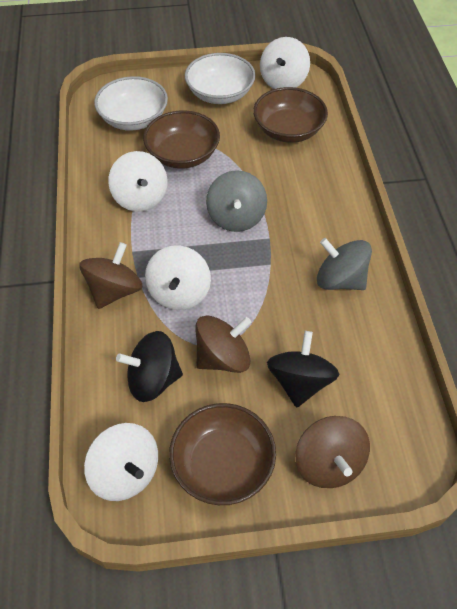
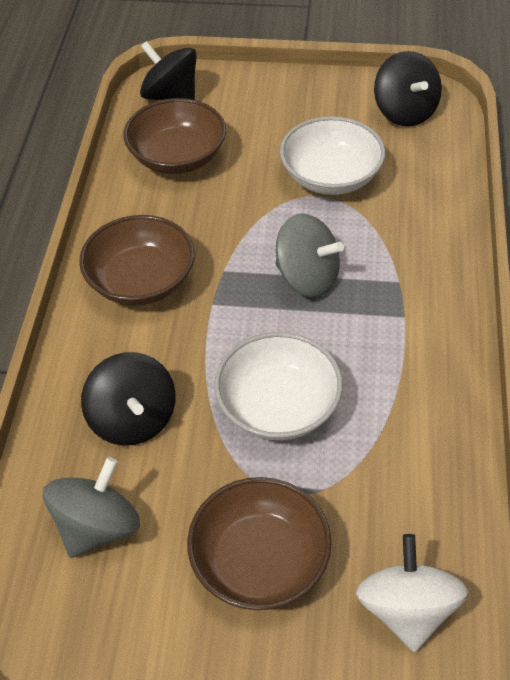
black spinning top: [116,331,183,402] [267,331,339,408] = 2 -> [81,352,176,446] [140,41,197,100] [374,51,442,126] = 3
brown spinning top: [79,242,143,309] [195,315,252,373] [295,416,370,488] = 3 -> none = 0
white spinning top: [84,423,158,501] [108,151,168,212] [145,245,211,310] [260,37,310,89] = 4 -> [356,534,468,652] = 1

